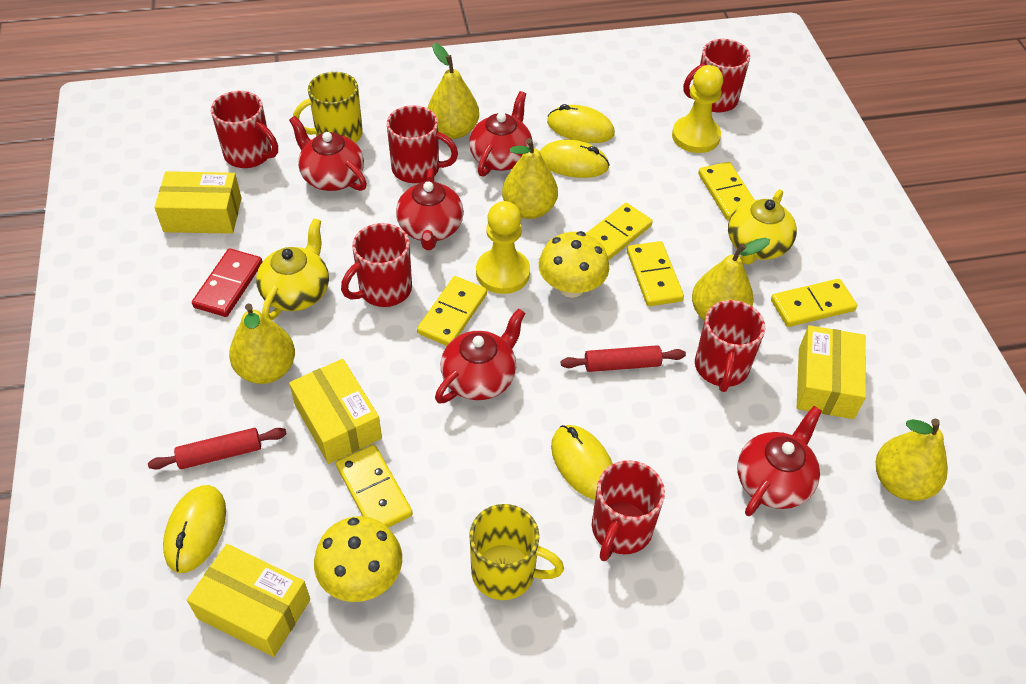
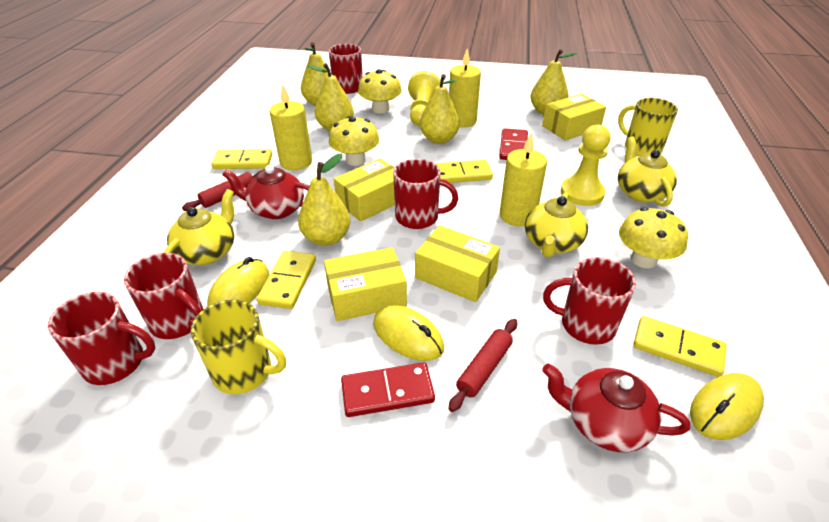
red domino: [192,248,263,317] = 1 -> [341,362,435,417] [500,128,528,160] = 2
red mug: [211,91,278,168] [341,223,412,307] [387,105,458,183] [592,460,665,561] [683,39,750,112] [695,300,765,392] = 6 -> [48,292,156,385] [124,253,204,339] [329,44,363,94] [393,159,458,229] [543,257,636,345] = 5
red teapot: [289,116,367,191] [396,168,464,250] [435,308,525,403] [469,91,532,176] [737,406,822,516] = 5 -> [222,165,309,219] [542,364,690,452] = 2
yellow candle: none = 0 -> [270,85,312,170] [449,49,481,127] [500,132,547,227] = 3
yellow domino: [336,444,413,528] [417,276,487,346] [585,203,653,260] [627,241,684,306] [698,162,755,220] [771,279,857,327] = 6 -> [211,149,272,169] [257,251,316,309] [435,160,493,183] [633,316,727,377] = 4
yellow mouse: [163,485,226,573] [540,140,610,178] [547,104,615,143] [551,425,613,500] = 4 -> [207,257,269,306] [373,305,444,361] [690,373,764,440] = 3
yellow mushroom: [314,516,402,602] [539,231,609,298] = 2 -> [329,116,380,166] [358,69,402,113] [619,207,688,268] = 3
yellow teapot: [256,218,329,320] [728,189,797,265] = 2 -> [164,189,234,265] [525,192,588,257] [618,136,677,207] = 3

